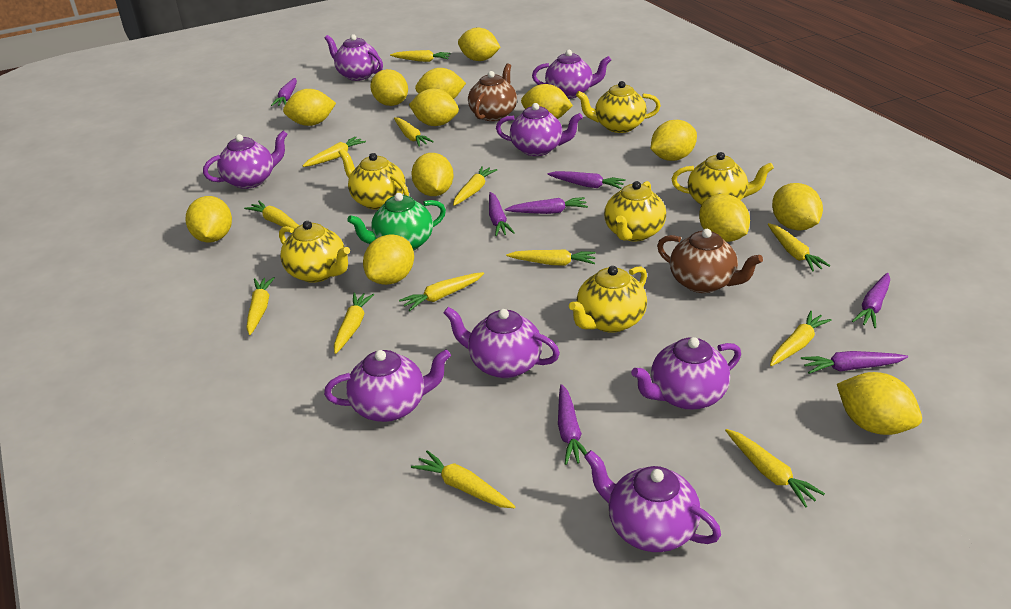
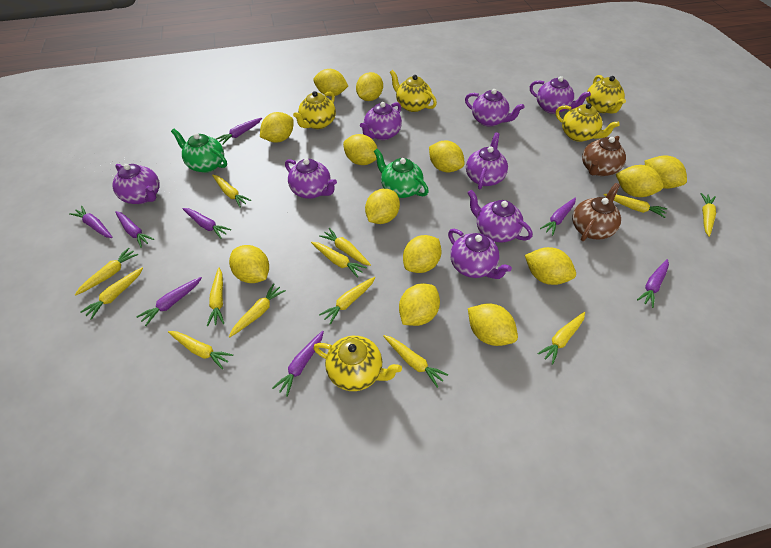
green teapot: [347,193,446,251] = 1 -> [171,129,227,173] [374,149,429,198] = 2
purple carrot: [271,78,297,106] [489,192,515,236] [505,197,588,214] [547,171,626,189] [558,384,587,465] [801,351,908,374] [852,273,890,328] = 7 -> [69,206,113,238] [115,211,154,248] [136,277,202,326] [182,208,231,239] [216,118,262,144] [272,331,324,397] [540,198,576,236] [637,259,669,308] = 8
yellow teapot: [279,221,350,283] [338,149,409,210] [569,266,647,333] [576,81,661,133] [604,181,666,242] [672,152,774,205] = 6 -> [293,91,336,129] [313,336,402,391] [390,70,437,112] [556,103,620,142] [586,75,626,113] = 5

